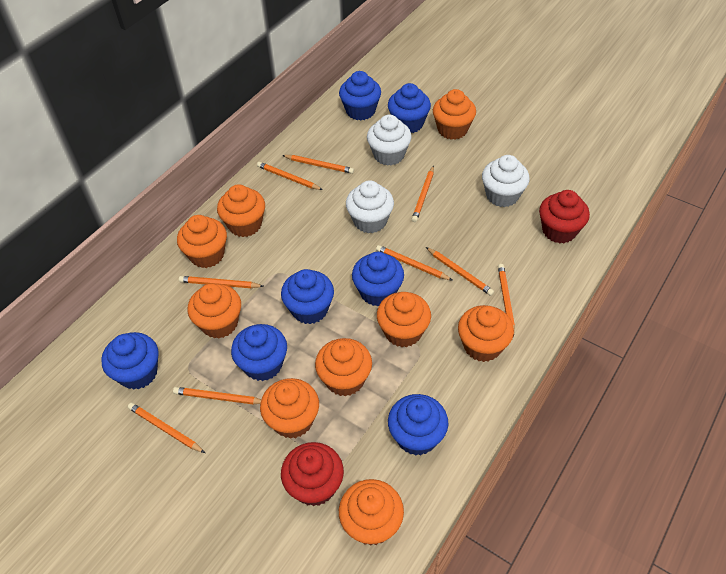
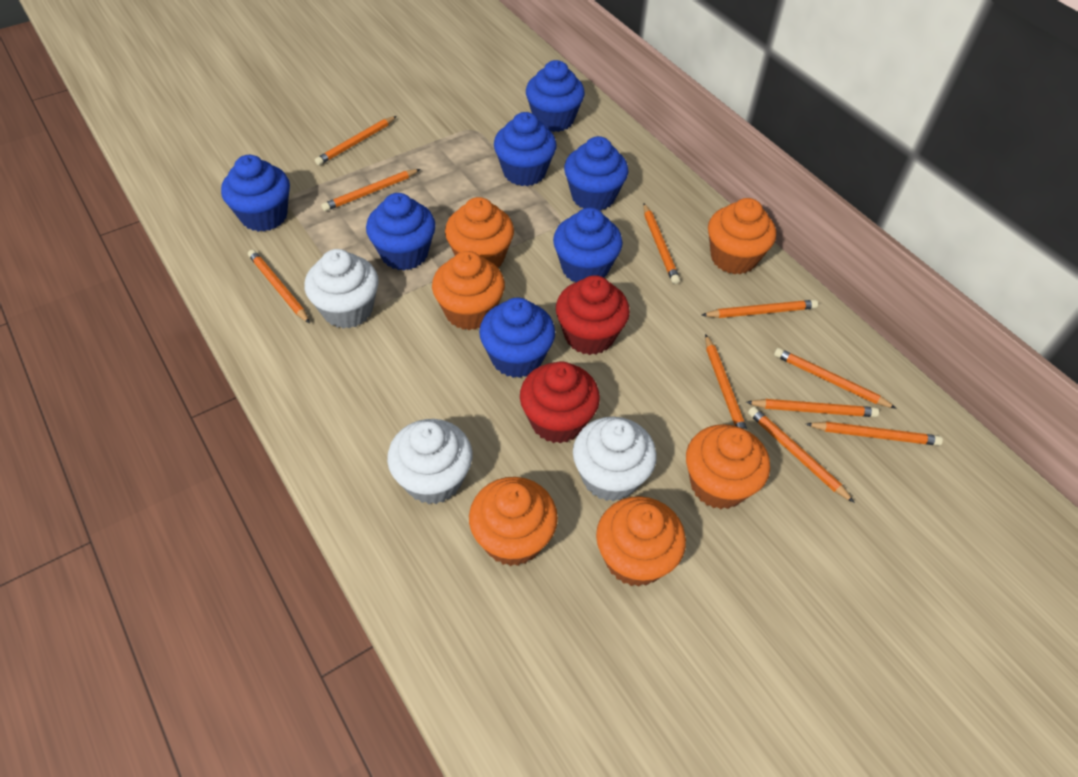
orange cupcake: [177,215,227,268] [188,283,241,339] [217,184,265,237] [260,378,319,439] [315,338,372,396] [339,479,404,546] [377,292,431,347] [433,89,476,140] [458,305,514,362] = 9 -> [432,251,505,330] [445,197,514,267] [469,477,558,566] [596,496,686,587] [686,424,770,509] [708,198,776,275] = 6
orange pencil: [128,403,205,453] [173,387,261,405] [179,276,264,288] [257,162,323,190] [282,155,354,174] [376,245,453,281] [412,166,434,222] [426,247,494,296] [498,264,515,338] = 9 -> [248,250,310,324] [315,116,397,165] [321,169,420,211] [643,204,680,284] [701,300,818,318] [705,334,748,431] [746,399,879,417] [748,407,855,503] [774,348,897,409] [806,421,943,446] = 10

